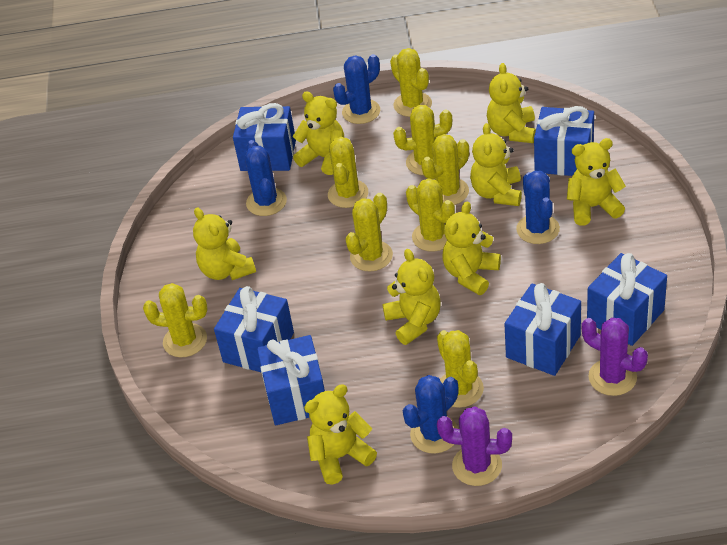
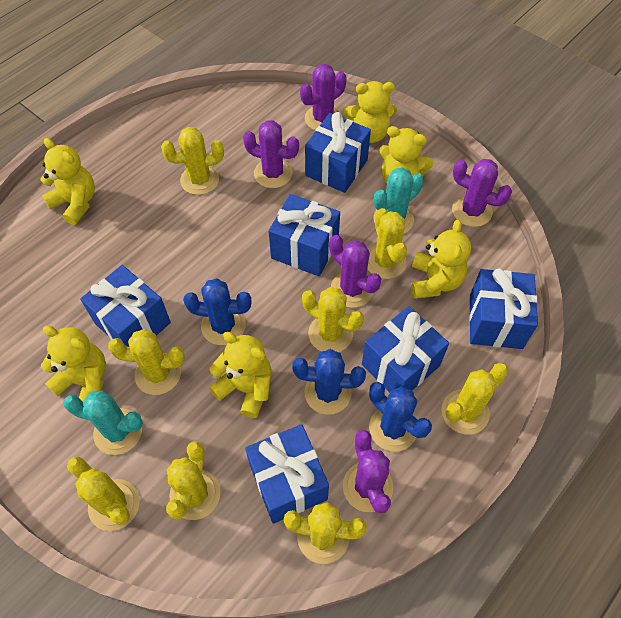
blue cactus: [245,140,287,216] [333,54,380,124] [403,375,459,454] [516,171,560,244] = 4 -> [183,279,252,345] [292,349,366,415] [369,382,432,452] = 3
purple cactus: [437,406,512,486] [581,318,648,396] = 2 -> [243,120,299,188] [300,64,347,130] [329,235,381,308] [343,430,393,514] [452,159,512,227] = 5
turquoise cactus: none = 0 -> [63,390,143,455] [373,167,424,233] = 2
yellow teddy bear: [193,208,256,280] [293,91,344,175] [304,384,377,485] [382,249,441,345] [443,202,501,295] [470,123,522,206] [487,63,536,143] [567,138,626,226] = 8 -> [40,138,95,225] [41,326,106,402] [209,332,272,418] [344,81,397,143] [379,126,433,184] [411,220,471,299] = 6

